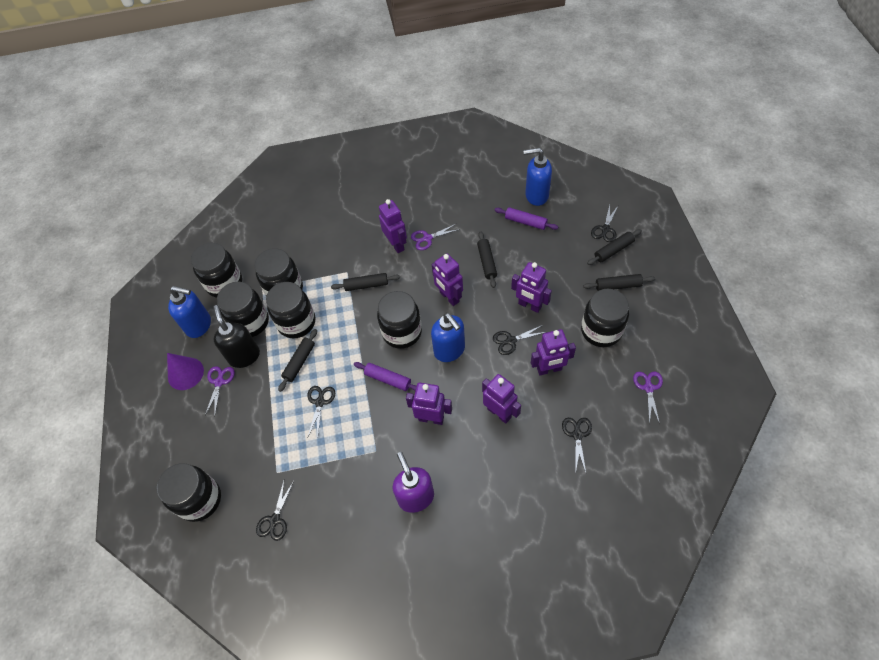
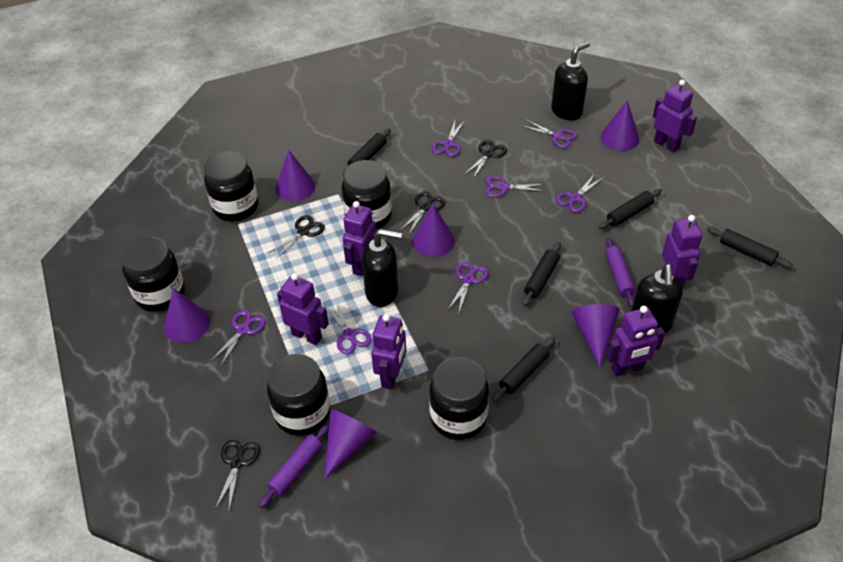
black jar: [157,463,221,522] [191,243,242,298] [217,282,269,337] [254,248,303,297] [266,282,315,338] [377,291,422,349] [581,289,629,347] = 7 -> [121,237,185,312] [204,151,258,222] [267,354,331,436] [342,160,392,230] [429,357,489,440] = 5
black scissors: [256,481,294,541] [308,386,335,437] [493,325,546,355] [562,418,592,474] [591,205,618,242] = 5 -> [215,440,260,510] [268,215,325,259] [399,191,445,235] [464,140,507,179] = 4
black soap dispenser: [213,305,260,368] = 1 -> [362,229,402,307] [551,41,590,120] [631,264,683,334] = 3
blue soap dispenser: [168,286,211,338] [431,313,465,362] [523,148,552,206] = 3 -> none = 0
purple cone: [167,353,204,390] = 1 -> [164,288,210,343] [275,150,315,202] [324,409,377,479] [412,204,455,257] [572,304,620,368] [600,100,639,151] = 6
purple scissors: [205,366,235,415] [411,224,460,250] [633,372,663,424] = 3 -> [210,310,266,367] [325,300,372,354] [432,120,465,157] [447,262,489,312] [485,176,545,198] [521,120,577,148] [556,175,604,213] = 7
purple soap dispenser: [393,452,434,513] = 1 -> none = 0

